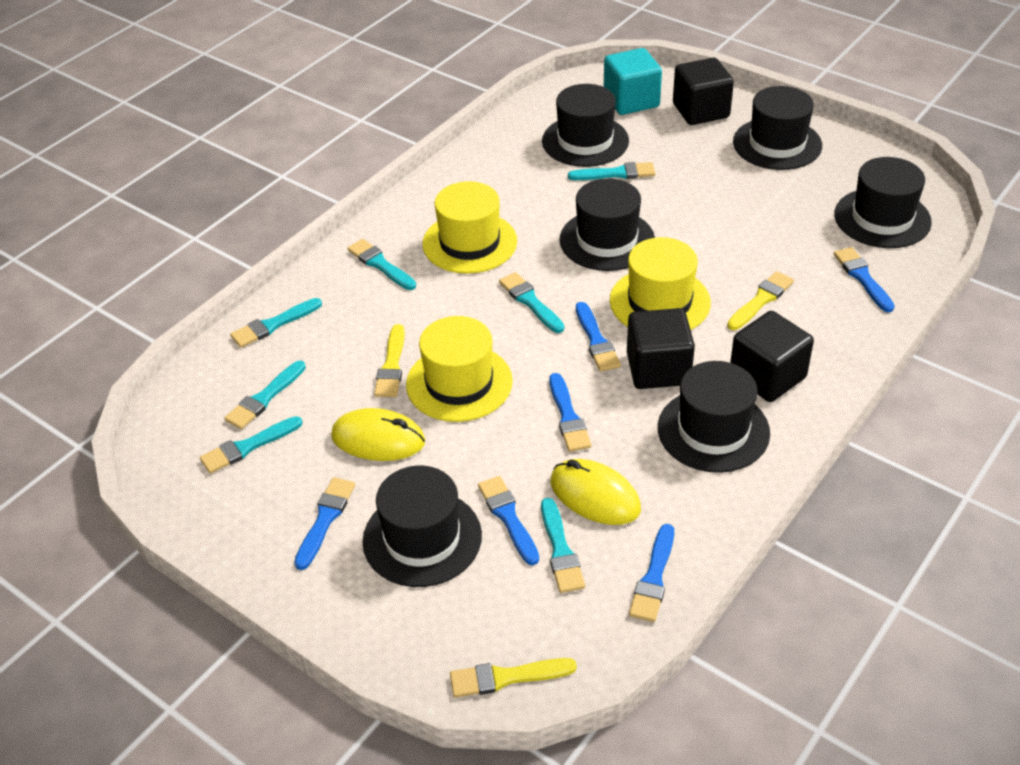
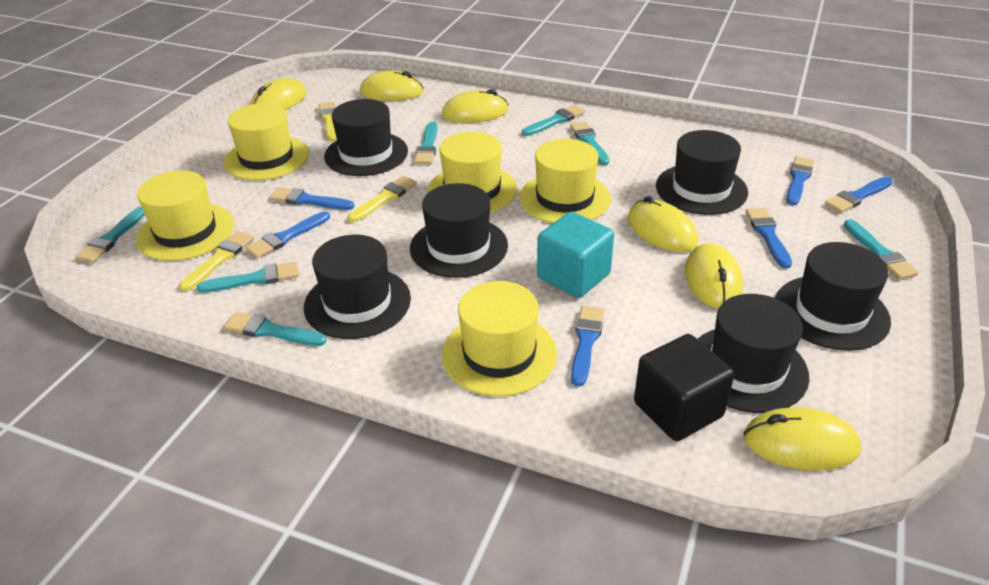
black cube: [627,308,695,389] [673,58,734,125] [730,311,814,402] = 3 -> [634,334,734,441] = 1
yellow hat: [406,316,513,422] [423,181,517,274] [610,237,711,330] = 3 -> [136,170,234,261] [224,103,309,180] [428,131,517,213] [442,281,557,396] [519,139,611,223] = 5
yellow mouse: [331,408,425,461] [551,459,641,525] = 2 -> [250,78,307,110] [360,71,424,101] [442,89,508,123] [628,196,698,252] [685,243,743,309] [743,407,861,470] = 6

